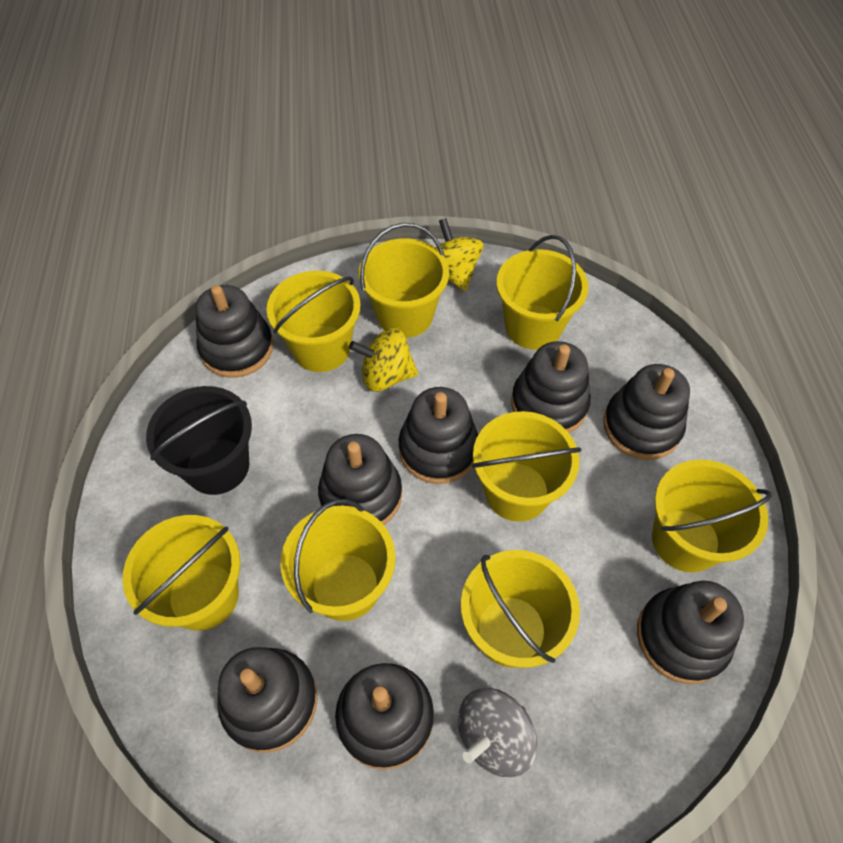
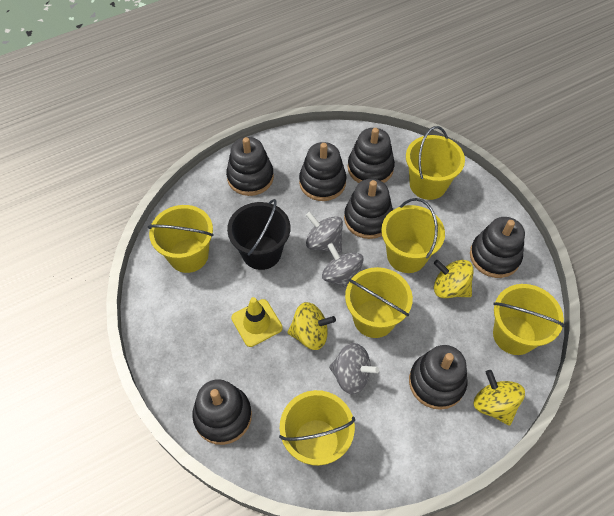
black stacking toy: [195,285,274,377] [217,647,318,753] [318,434,402,525] [335,663,434,770] [399,387,478,484] [511,341,591,433] [603,364,690,460] [637,581,744,684] = 8 -> [192,379,252,445] [226,137,274,196] [299,142,346,201] [344,179,393,239] [347,128,395,183] [409,345,467,410] [470,217,525,278] = 7
grey spinning top: [458,688,537,777] = 1 -> [306,212,343,253] [322,243,364,288] [329,343,379,395] = 3
yellow bucket: [122,515,240,631] [267,271,360,372] [281,499,396,621] [359,223,449,338] [461,550,580,668] [472,411,582,522] [496,235,589,350] [652,459,772,573] = 8 -> [148,205,214,273] [279,390,355,466] [345,267,413,338] [381,198,445,273] [406,126,465,200] [493,284,565,355] = 6
yellow spinning top: [349,328,418,392] [435,218,483,291] = 2 -> [287,302,336,350] [434,260,474,298] [474,370,525,425] = 3
yellow traffic cone: none = 0 -> [231,297,283,347] = 1

